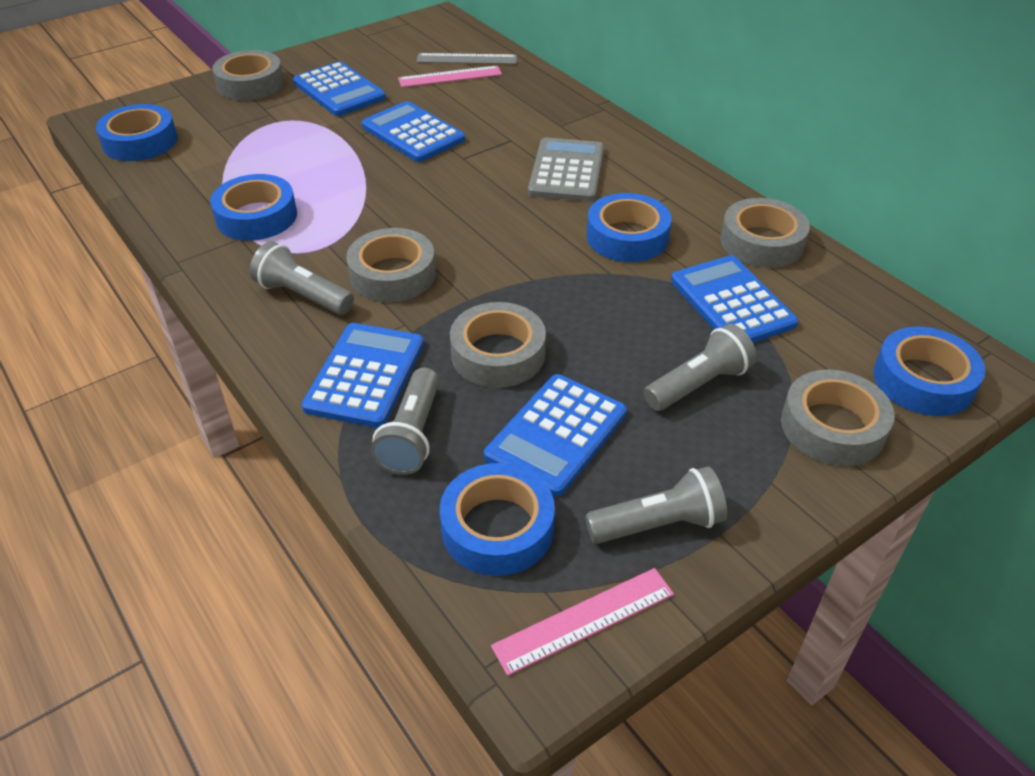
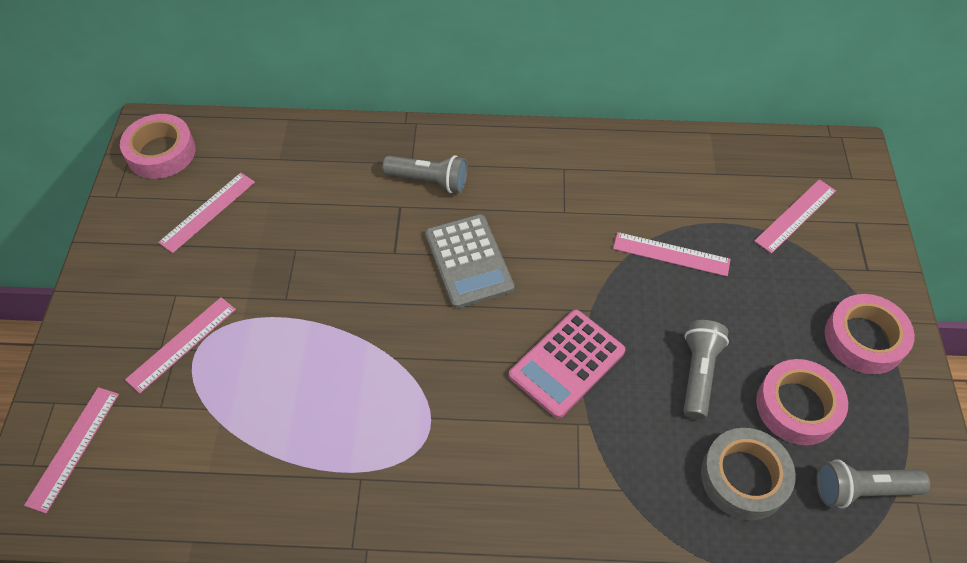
blue calculator: [293,61,386,116] [302,323,424,428] [362,101,465,162] [484,374,627,497] [671,255,798,343] = 5 -> none = 0
blue tape: [96,104,177,161] [210,174,297,241] [440,463,555,576] [587,193,672,262] [874,327,986,416] = 5 -> none = 0
grey flashlight: [250,241,354,315] [371,368,439,475] [585,467,727,544] [644,324,756,411] = 4 -> [383,155,468,193] [684,320,729,419] [816,459,930,509] = 3
grey ruler: [416,53,517,64] = 1 -> none = 0
grey tape: [212,50,284,100] [346,228,436,302] [450,302,546,388] [721,198,810,268] [781,369,895,466] = 5 -> [701,428,796,520] = 1
pink calculator: none = 0 -> [509,310,625,419] = 1
pink ruler: [398,65,502,87] [491,568,674,676] = 2 -> [24,387,119,513] [125,297,236,393] [158,173,255,253] [613,232,731,276] [754,179,836,254] = 5
pink tape: none = 0 -> [120,114,196,179] [756,359,848,445] [825,294,915,374] = 3

